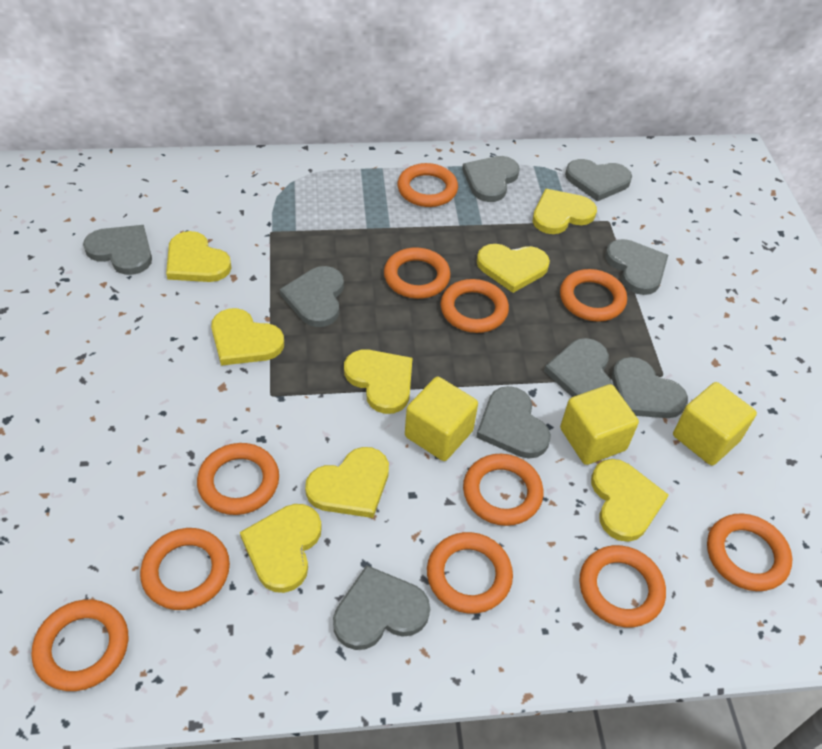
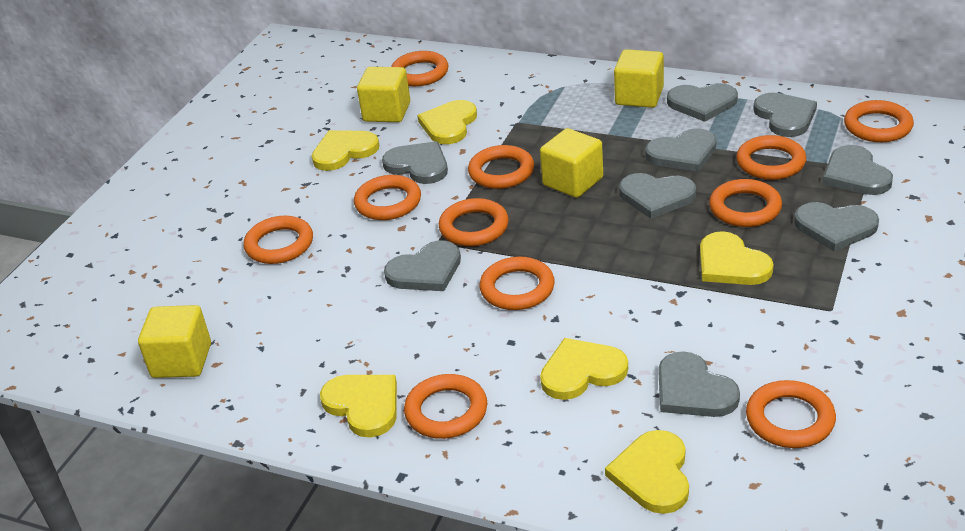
yellow cube: [405,377,478,461] [560,384,639,465] [673,382,757,465] = 3 -> [138,305,211,378] [357,67,410,122] [540,128,603,198] [614,49,664,108] = 4
yellow heart: [166,231,232,282] [211,308,284,366] [240,504,322,593] [305,447,389,518] [344,349,413,414] [477,244,550,293] [533,189,597,234] [591,459,669,542] = 8 -> [312,130,379,171] [320,375,397,437] [417,100,477,144] [540,338,628,400] [605,430,689,514] [700,231,774,285] = 6

